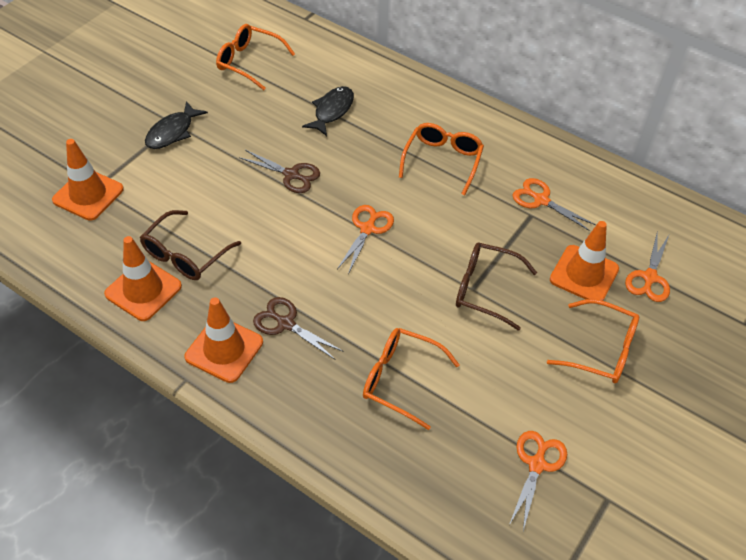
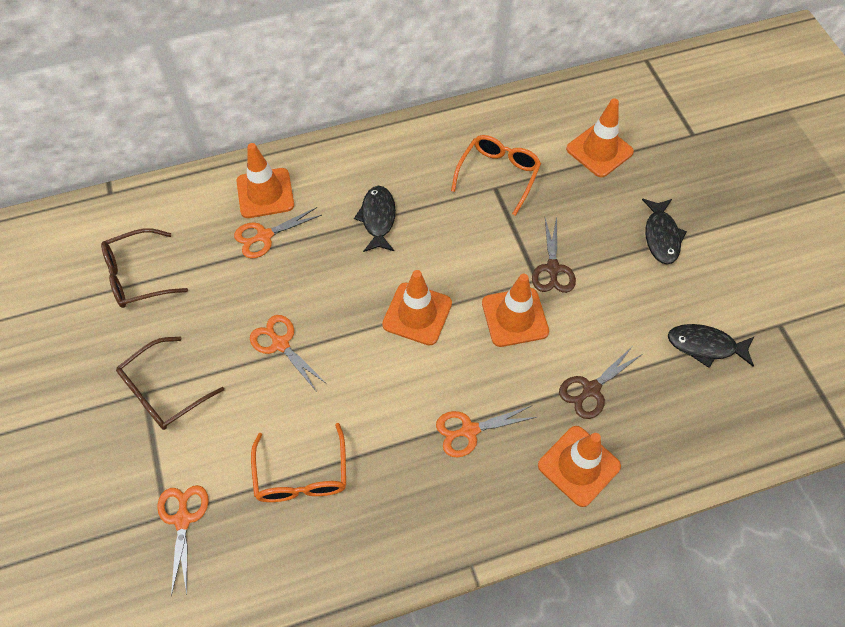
black fish: [145,101,208,149] [302,86,354,136] = 2 -> [354,186,396,252] [642,199,687,265] [668,324,754,368] = 3
orange glasses: [216,24,295,90] [363,328,460,430] [399,123,484,196] [547,299,639,383] = 4 -> [251,423,346,502] [451,135,541,216] = 2
orange traffic cone: [52,139,124,221] [104,236,182,321] [185,297,263,383] [550,221,619,301] = 4 -> [236,143,294,218] [382,270,452,345] [482,274,549,347] [538,426,621,507] [566,98,634,177] = 5

